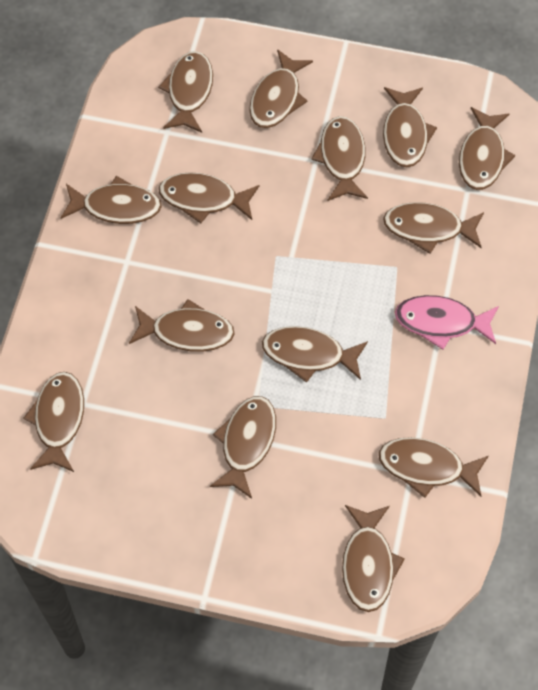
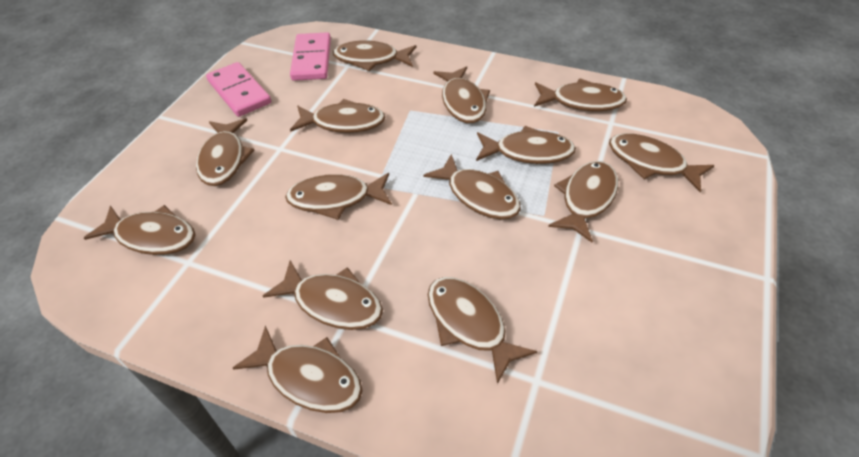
pink domino: none = 0 -> [206,62,271,117] [290,32,331,81] = 2
pink fish: [395,295,499,350] = 1 -> none = 0

